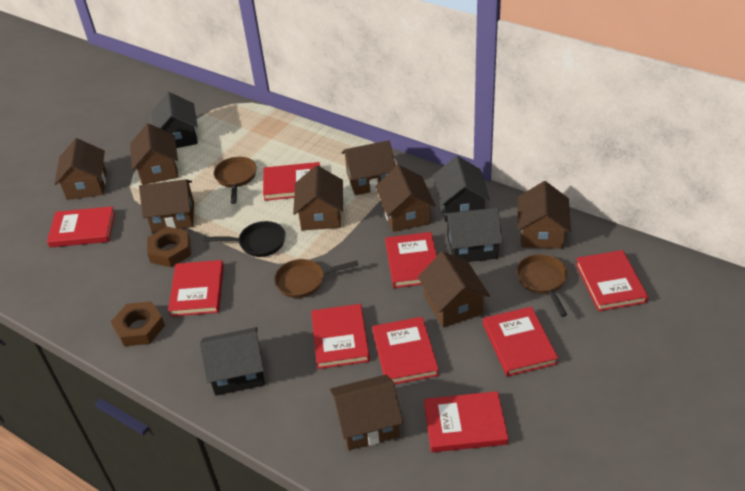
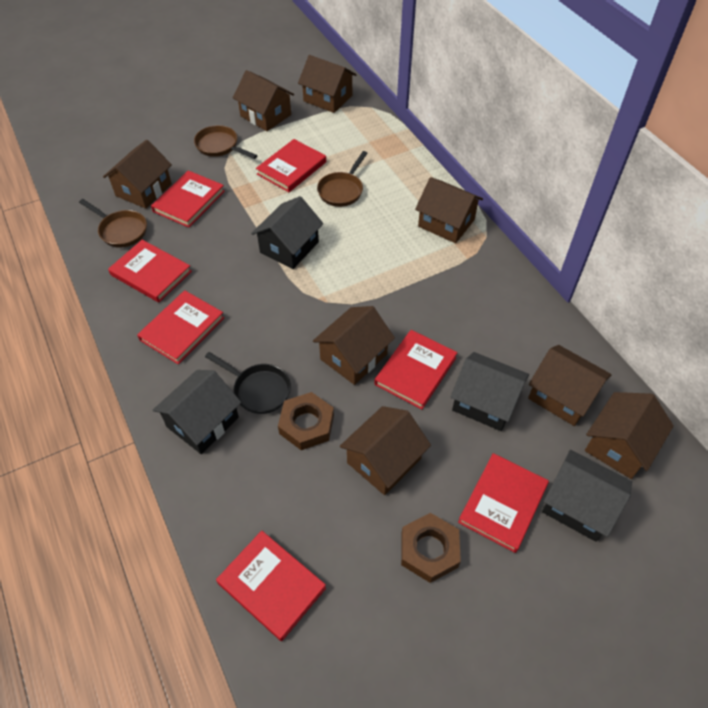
brown house: [54,138,106,200] [130,123,178,185] [139,179,194,232] [293,165,343,230] [330,375,403,450] [341,140,396,195] [376,165,436,232] [418,252,490,327] [518,181,571,249] = 9 -> [103,140,172,209] [233,70,294,131] [298,55,356,113] [313,306,395,385] [340,406,431,495] [415,177,483,243] [528,345,612,426] [585,392,674,479] = 8
red book: [47,206,115,248] [168,260,224,317] [263,162,320,201] [311,304,370,369] [372,317,439,384] [385,232,437,288] [424,391,508,452] [483,307,558,377] [576,250,648,311] = 9 -> [108,240,192,303] [137,290,224,364] [151,171,225,228] [216,531,326,641] [256,139,326,192] [374,330,457,410] [458,453,549,553] = 7

